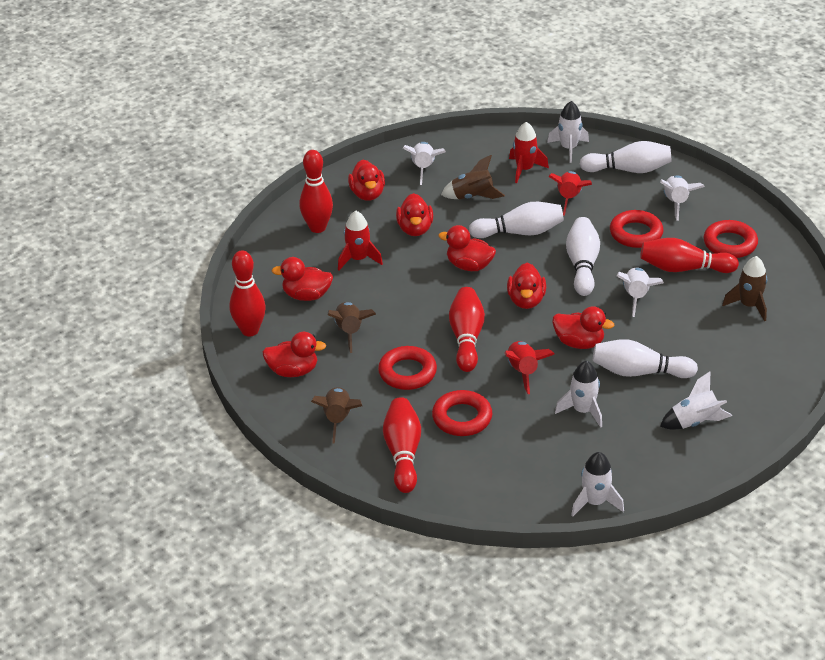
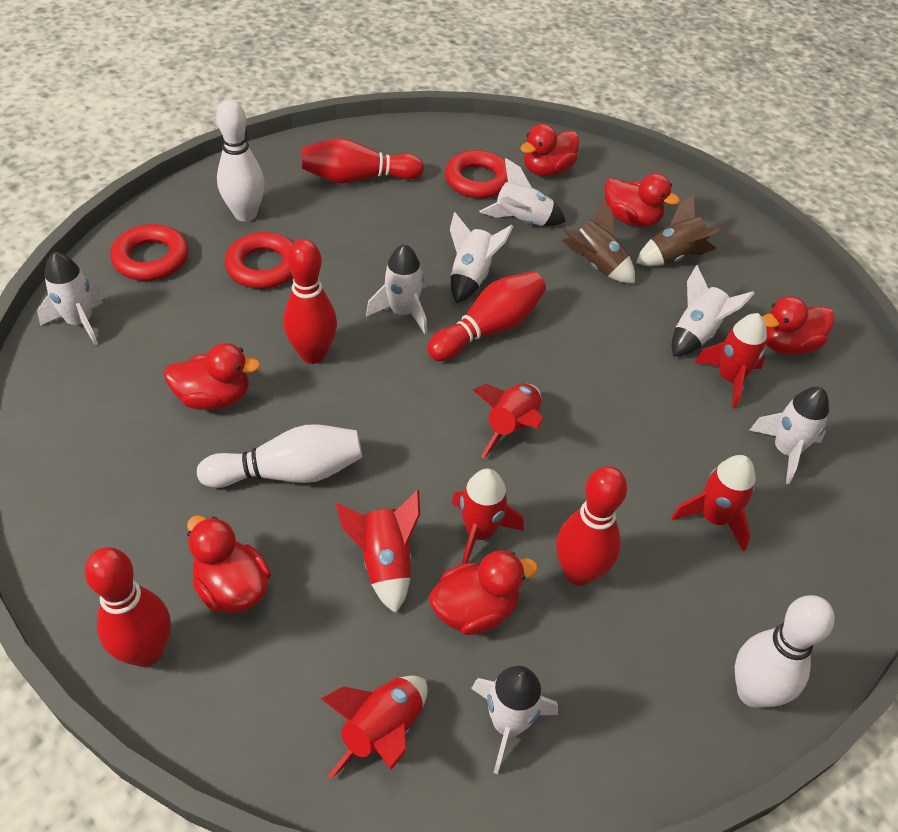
brown rocket: [311,387,362,443] [328,302,376,353] [441,155,505,199] [722,256,767,321] = 4 -> [561,197,635,283] [636,194,725,266] = 2
red duck: [262,332,326,377] [271,257,333,301] [348,159,385,201] [396,193,433,236] [438,225,496,271] [507,263,546,309] [552,306,614,349] = 7 -> [164,343,261,410] [187,515,271,613] [429,550,538,635] [520,124,579,176] [604,173,680,227] [762,296,835,355] = 6
red ring: [378,346,437,390] [432,390,492,436] [610,210,663,248] [704,220,758,258] = 4 -> [110,224,189,281] [224,232,294,289] [445,150,508,199] = 3
red rocket: [338,211,383,270] [504,341,555,394] [509,122,549,183] [548,171,592,216] = 4 -> [321,676,428,779] [336,490,420,613] [452,469,524,564] [473,383,543,459] [671,455,756,551] [695,313,767,409] = 6
white bowling pin: [469,202,564,238] [566,217,600,296] [580,141,672,173] [593,339,698,378] = 4 -> [197,424,362,488] [216,99,265,222] [735,595,835,708] = 3

